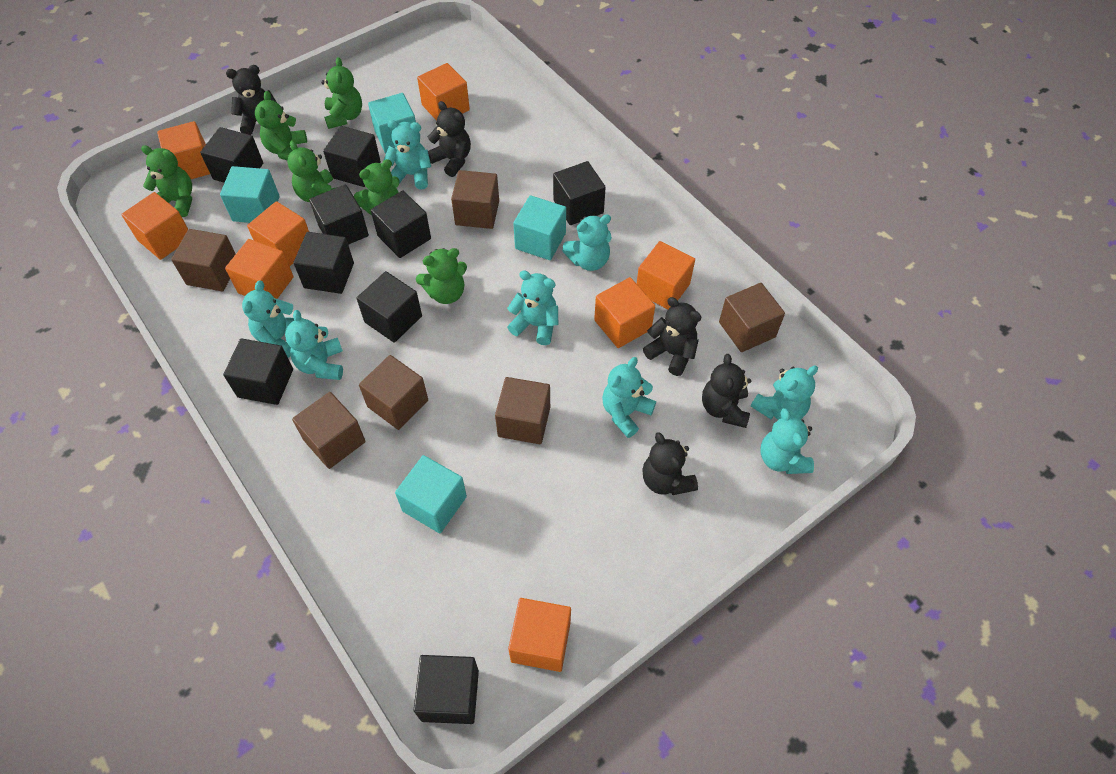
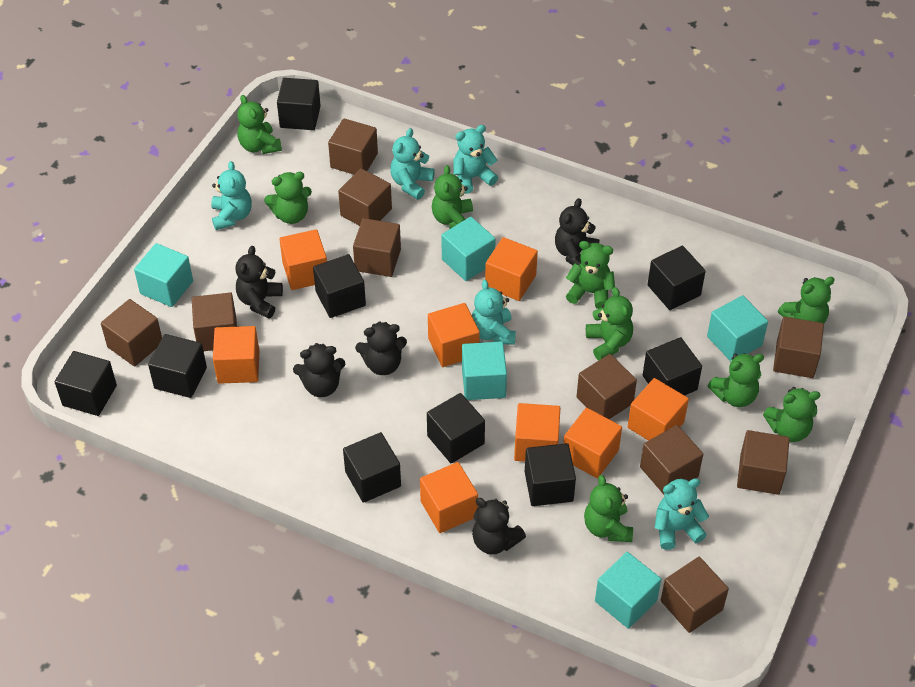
brown cube: [171,229,236,291] [292,392,366,469] [359,355,428,430] [451,170,499,229] [495,377,550,444] [719,283,785,352] = 6 -> [101,299,162,367] [192,293,237,351] [328,118,378,174] [338,168,392,226] [353,218,401,277] [577,354,637,419] [640,425,703,494] [661,557,729,633] [737,430,790,495] [773,317,824,378] = 10
green teddy bear: [141,145,192,217] [255,91,307,160] [287,140,335,202] [321,57,362,129] [354,159,400,215] [416,248,467,304] = 6 -> [237,95,282,154] [264,172,312,224] [432,165,473,229] [566,241,615,309] [584,475,633,542] [586,287,633,361] [707,353,764,407] [763,387,820,442] [778,277,835,323] = 9
turquoise cube: [220,166,280,223] [368,93,416,153] [395,455,467,533] [513,195,566,260] = 4 -> [134,243,193,307] [441,217,496,281] [462,341,507,400] [595,552,661,629] [707,295,768,361] = 5
turquoise teddy bear: [242,280,304,358] [285,310,343,380] [383,120,431,190] [507,270,558,345] [562,214,612,271] [602,357,656,438] [751,366,818,420] [760,408,814,474] = 8 -> [211,161,252,230] [390,128,435,200] [453,125,498,194] [472,280,516,345] [655,478,709,550] = 5

